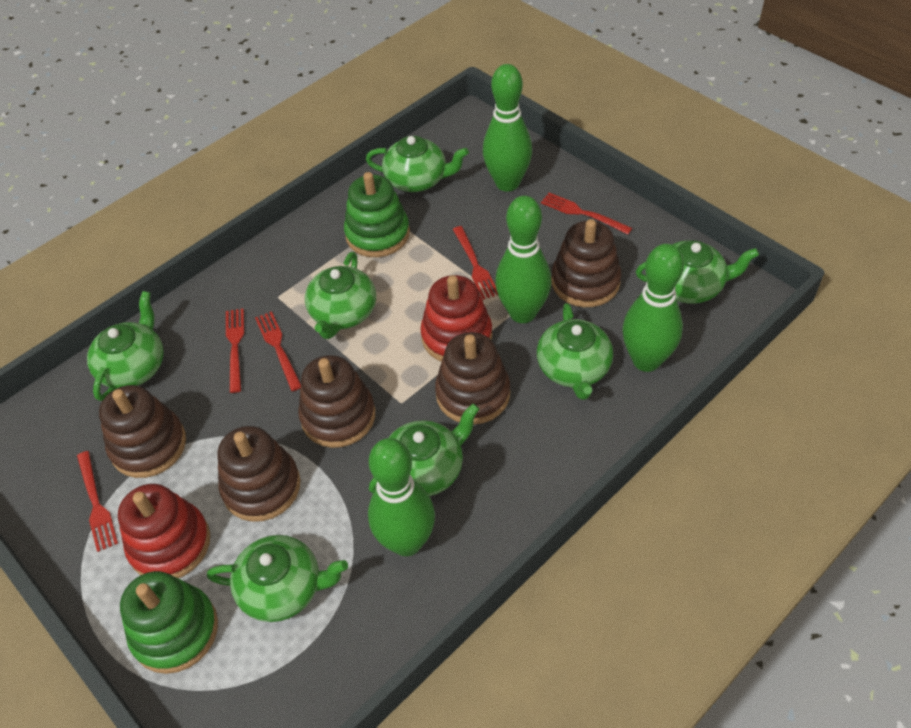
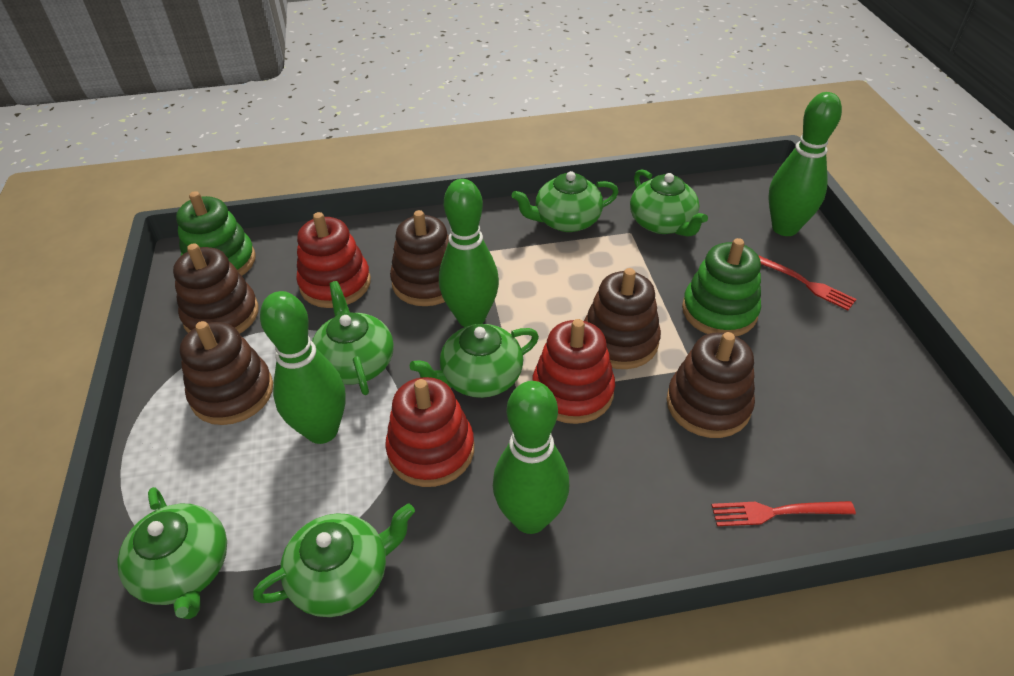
green teapot: [87,291,164,401] [207,535,348,622] [305,252,376,339] [366,136,469,192] [369,403,479,496] [537,303,613,400] [636,240,759,304] = 7 -> [117,487,227,619] [253,504,415,617] [312,281,394,395] [410,324,539,398] [512,171,619,232] [630,169,708,237] = 6
red fork: [77,451,118,552] [226,309,244,393] [255,311,301,391] [453,226,498,300] [541,193,632,234] = 5 -> [712,501,856,526] [758,255,856,310] = 2
red stacking toy: [118,484,210,578] [420,275,492,362] = 2 -> [296,212,371,308] [385,377,474,487] [532,319,615,424] = 3

